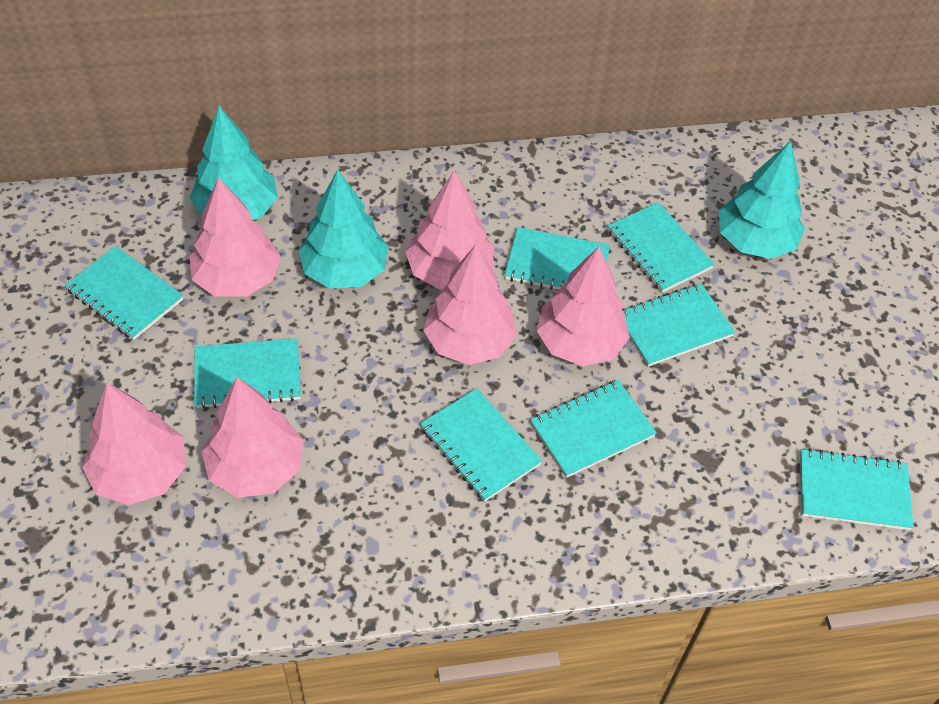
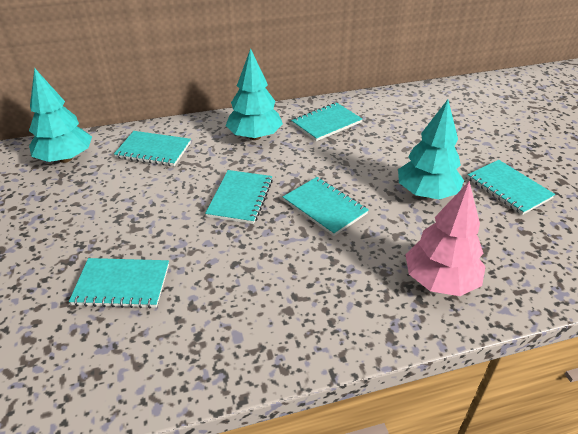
pink tree: [82,383,186,505] [189,177,281,297] [202,377,303,498] [405,171,494,290] [423,244,517,365] [536,247,630,366] = 6 -> [405,181,486,296] = 1
turquoise notebook: [65,246,183,340] [194,338,301,409] [420,388,542,502] [504,227,610,290] [530,380,657,478] [607,202,715,293] [622,283,735,367] [800,448,913,530] = 8 -> [69,258,169,309] [114,131,191,166] [205,170,273,224] [283,177,369,236] [291,102,362,141] [467,160,555,215] = 6

